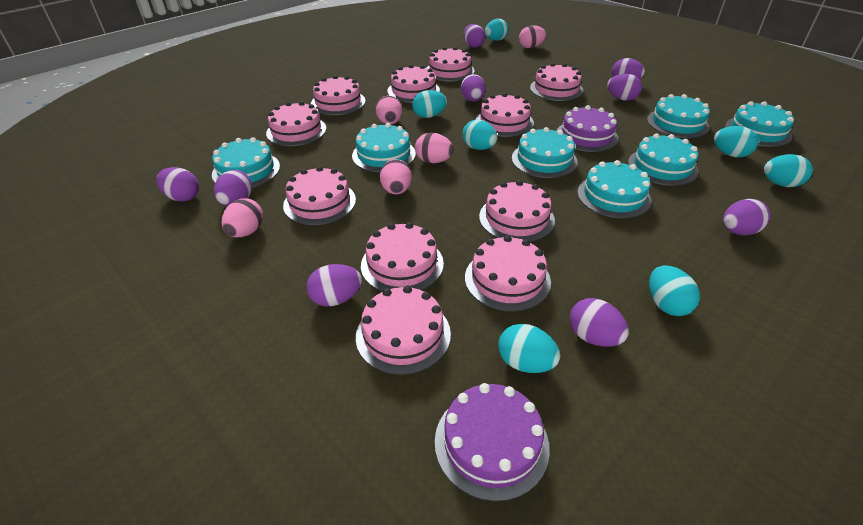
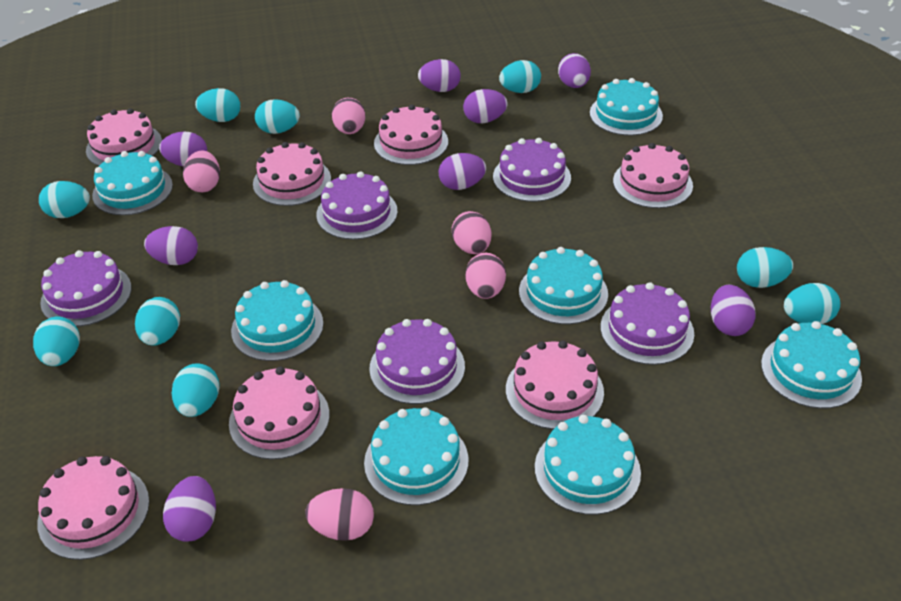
pink cake: [266,101,327,146] [283,166,356,225] [311,75,366,115] [356,286,451,375] [361,222,444,292] [387,65,440,103] [427,47,475,82] [465,235,551,312] [476,93,534,137] [479,180,555,242] [530,63,583,101] = 11 -> [37,456,149,560] [86,108,162,166] [229,367,330,459] [253,142,331,206] [374,104,448,165] [506,341,604,429] [613,143,693,208] = 7
purple cake: [435,383,550,502] [557,105,619,152] = 2 -> [40,250,131,327] [316,171,398,240] [369,319,465,404] [493,138,571,202] [601,282,694,365] = 5
purple egg: [156,167,199,202] [214,170,252,206] [306,264,362,306] [461,74,486,101] [463,24,485,48] [570,298,629,347] [607,74,642,101] [612,58,645,79] [723,199,771,235] = 9 -> [144,226,198,265] [159,131,207,167] [163,476,216,542] [418,59,461,92] [438,153,486,190] [463,89,507,123] [558,53,591,88] [711,285,756,336] = 8
turquoise egg: [412,90,447,118] [463,120,497,150] [485,19,509,41] [498,324,560,373] [649,265,700,316] [714,126,758,158] [764,154,813,187] = 7 -> [33,317,80,366] [39,181,90,218] [135,297,180,346] [172,363,219,417] [195,88,240,122] [255,99,300,134] [499,60,541,93] [737,247,793,288] [784,283,840,324] = 9

